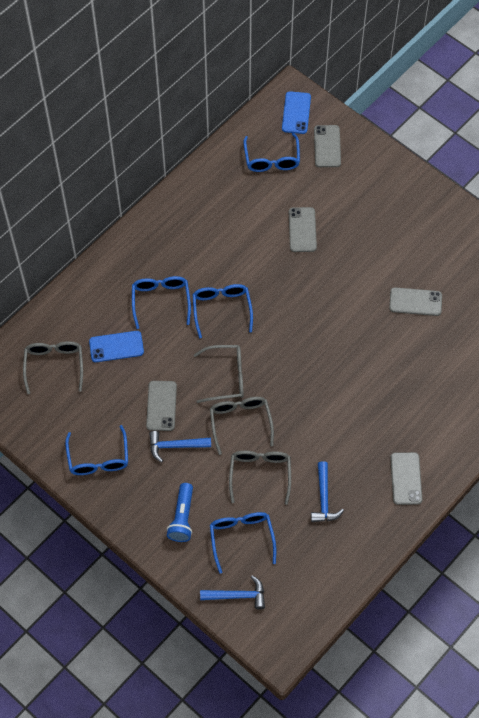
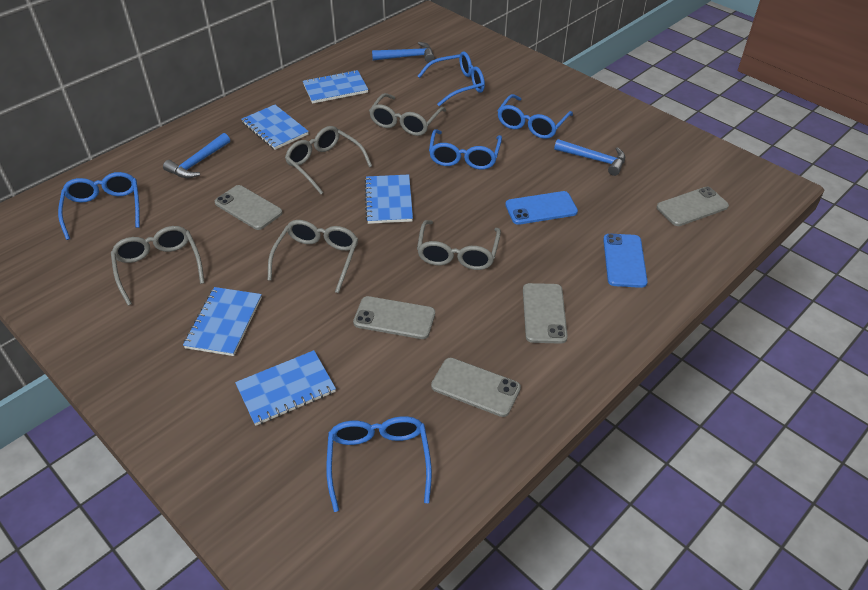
blue flashlight: [167,483,193,542] = 1 -> none = 0
blue notebook: none = 0 -> [183,287,262,356] [235,350,336,426] [241,105,309,150] [303,70,368,104] [364,174,413,224] = 5
grey glasses: [23,341,83,394] [194,345,244,403] [210,397,274,455] [229,451,291,505] = 4 -> [111,226,205,306] [268,220,358,293] [285,126,372,194] [369,93,446,136] [417,220,501,270] = 5

